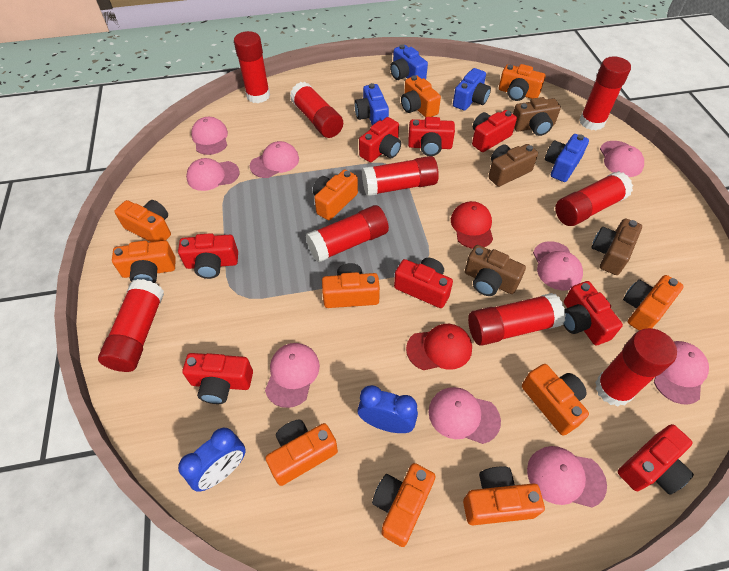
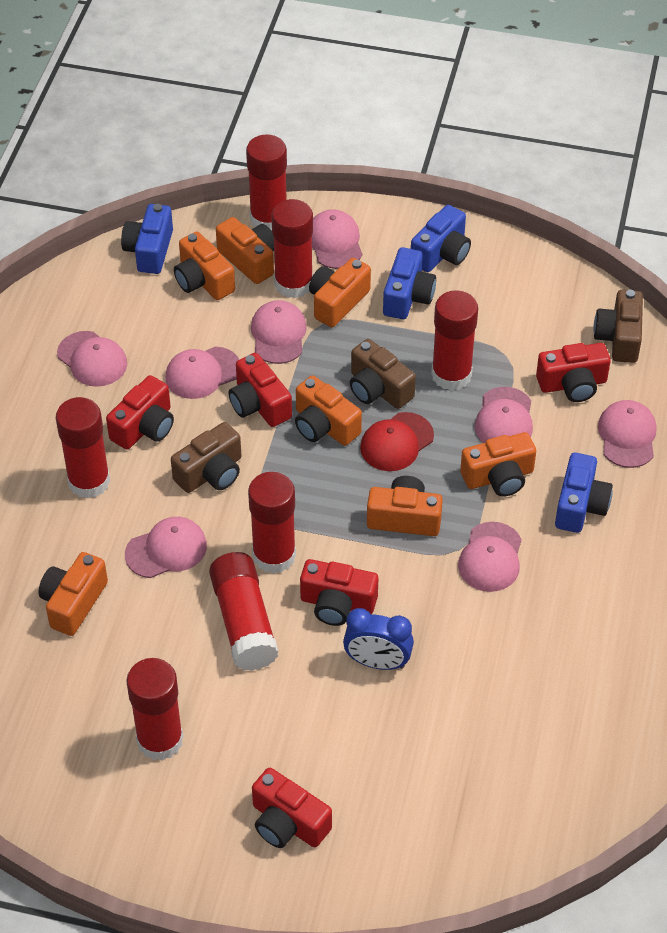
blue clock: [178,428,246,492] [357,385,418,433] = 2 -> [343,608,414,670] = 1
brown camera: [465,245,526,296] [488,144,538,187] [513,97,561,136] [591,218,642,275] = 4 -> [171,422,241,493] [350,339,416,409] [594,290,643,363] = 3
orange camera: [112,240,176,283] [114,200,171,242] [265,420,338,486] [313,170,358,220] [322,263,380,308] [372,463,436,547] [401,75,441,118] [463,466,545,525] [499,64,546,101] [522,364,589,436] [623,275,684,330] = 11 -> [38,552,108,636] [174,232,235,300] [216,217,274,284] [295,375,362,446] [309,258,371,327] [367,476,443,536] [460,432,536,497] = 7
pink cap: [186,158,240,191] [191,117,228,155] [250,141,299,178] [265,343,320,408] [429,387,501,444] [527,446,607,508] [533,241,583,290] [600,141,644,177] [654,341,709,404] = 9 -> [57,331,127,387] [125,517,207,578] [165,347,239,399] [251,300,307,364] [312,209,362,269] [458,522,522,592] [475,387,533,443] [598,400,656,468] = 8
red camera: [178,233,238,279] [182,353,253,404] [359,117,401,162] [394,258,453,308] [408,117,455,156] [472,110,517,152] [563,281,623,345] [618,424,694,495] = 8 -> [106,375,174,449] [228,353,292,427] [252,768,332,848] [300,559,378,626] [536,343,611,402] = 5
red cap: [406,324,472,370] [451,201,493,249] = 2 -> [360,412,434,471] = 1
red glue stick: [98,279,164,372] [234,31,270,103] [290,82,343,138] [306,205,389,263] [362,156,439,196] [468,293,566,346] [555,171,633,226] [579,57,631,130] [595,328,677,406] = 9 -> [56,397,110,499] [126,658,183,761] [209,552,279,671] [246,134,287,231] [248,472,296,574] [271,199,313,298] [431,290,478,391] = 7

